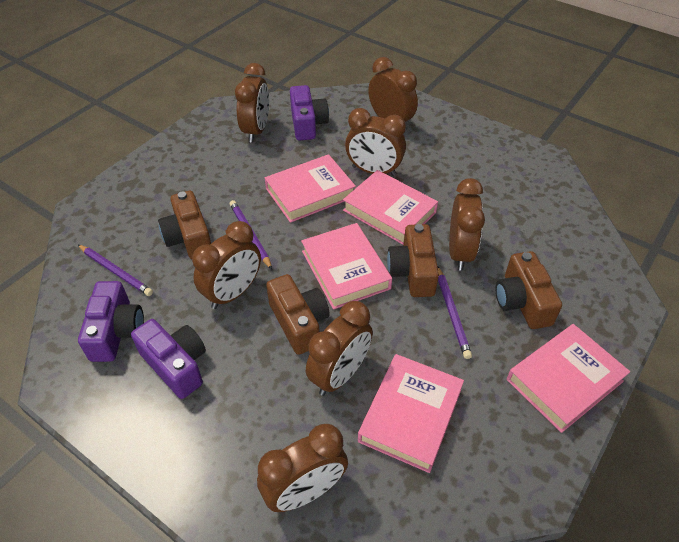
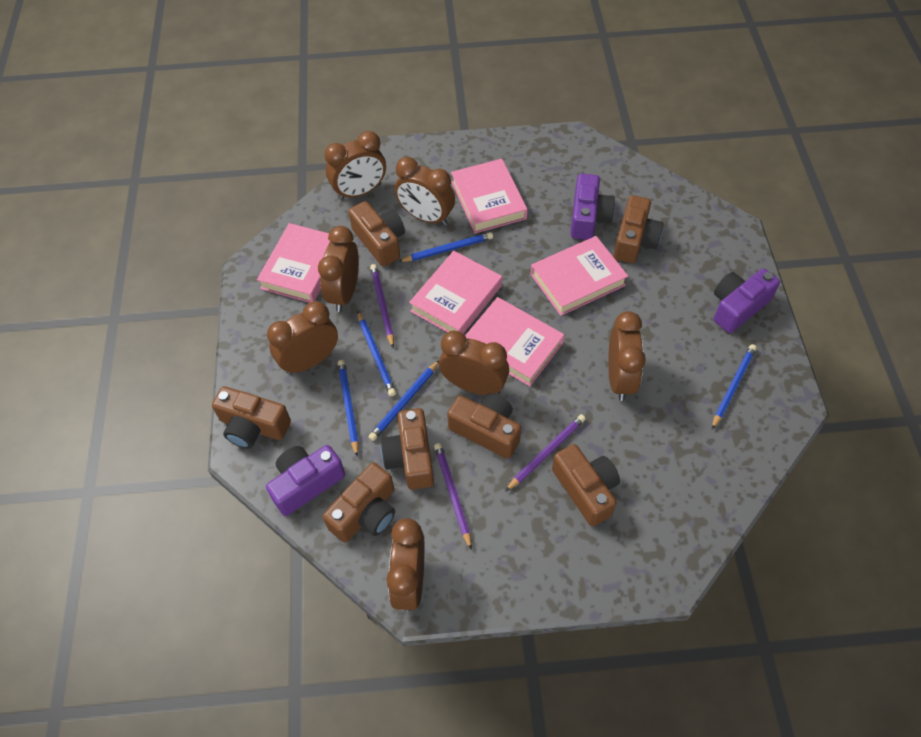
blue pencil: none = 0 -> [338,360,359,456] [358,311,396,396] [369,360,439,441] [398,232,493,262] [712,344,757,429] = 5
brown camera: [158,191,211,259] [266,274,329,355] [387,224,439,297] [495,251,562,329] = 4 -> [212,386,291,449] [323,462,395,543] [349,201,405,267] [381,408,434,490] [447,393,521,459] [552,444,620,527] [614,195,664,263] = 7

